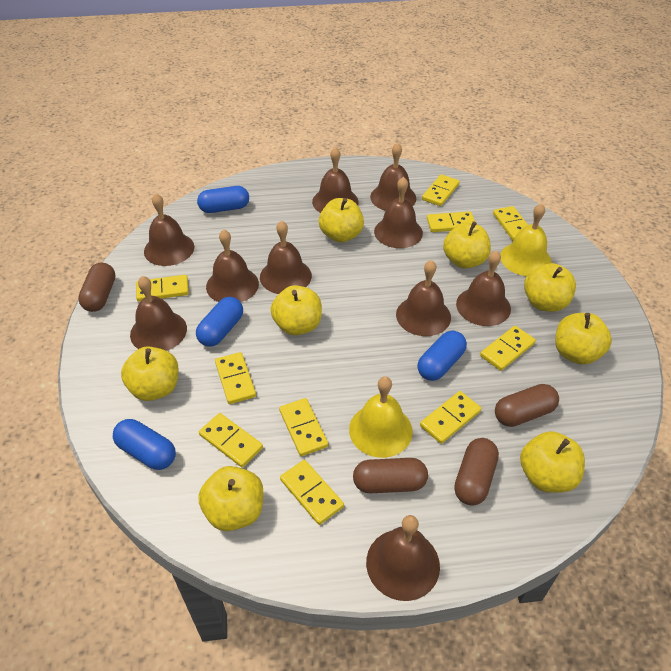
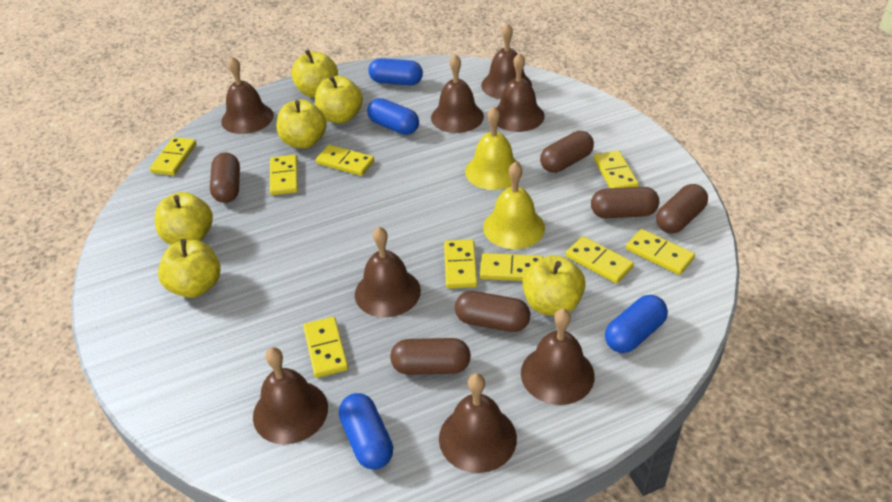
brown bell: [130,276,187,351] [144,194,194,266] [206,229,259,302] [260,220,312,294] [312,147,359,213] [366,515,440,601] [370,143,416,211] [374,177,423,248] [396,260,451,336] [456,250,511,326] = 10 -> [221,57,274,134] [253,347,328,445] [355,227,421,318] [431,54,484,133] [439,373,517,473] [481,23,532,99] [496,53,545,132] [521,308,595,405] = 8
brown capsule: [78,262,116,312] [353,458,428,493] [454,438,499,506] [495,384,559,427] = 4 -> [210,153,240,203] [390,338,471,375] [455,291,530,332] [540,131,594,173] [591,187,659,218] [656,184,708,234] = 6
yellow apple: [121,346,179,401] [199,466,264,531] [271,285,322,335] [319,198,364,243] [443,221,491,268] [520,431,585,493] [524,263,576,312] [555,313,612,365] = 8 -> [155,192,213,245] [158,239,221,298] [277,99,327,149] [291,49,338,97] [315,75,363,123] [522,255,586,316] = 6
yellow domino: [136,275,189,302] [199,413,263,467] [215,352,256,404] [279,398,328,456] [280,460,344,525] [420,391,481,444] [422,174,460,206] [427,212,475,232] [480,326,536,371] [493,206,528,241] = 10 -> [150,137,197,175] [270,155,298,195] [303,317,348,378] [316,145,374,176] [444,239,478,288] [480,253,543,281] [566,236,634,284] [594,150,639,188] [626,229,695,275] = 9

